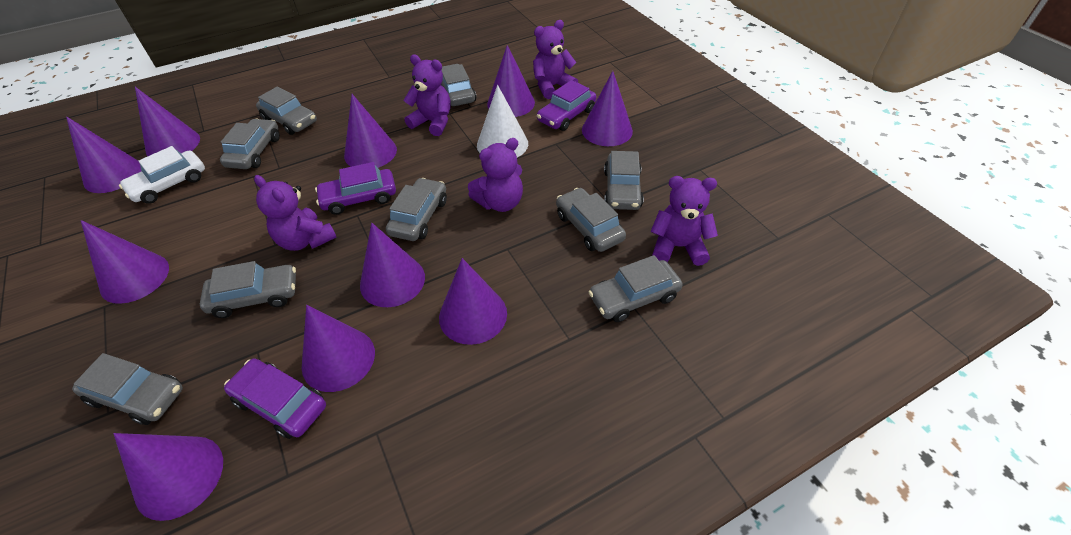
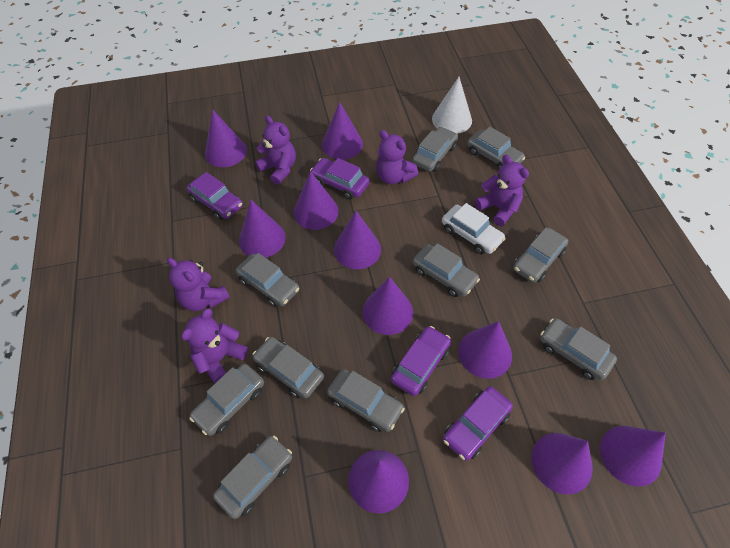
grey car: [72,353,183,425] [200,261,296,318] [220,119,280,169] [256,87,317,135] [386,178,447,241] [441,64,476,106] [556,188,626,252] [589,255,683,322] [604,151,644,210] = 9 -> [189,364,264,436] [213,436,292,519] [236,253,299,307] [252,337,324,398] [327,369,405,432] [412,127,458,172] [413,243,480,297] [467,127,525,170] [513,227,568,283] [540,318,617,380] = 10
purple car: [224,358,326,439] [315,162,396,215] [537,80,596,131] = 3 -> [186,172,243,220] [310,158,370,199] [391,326,451,396] [443,386,513,461] = 4

